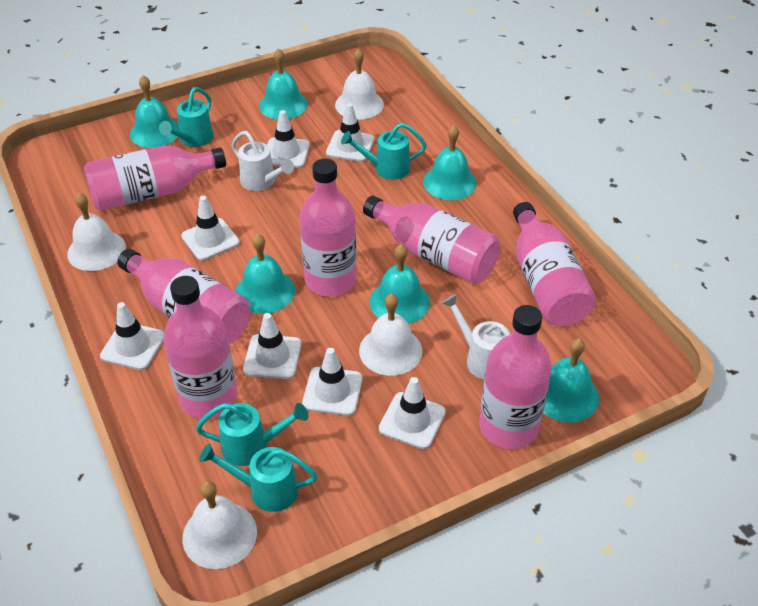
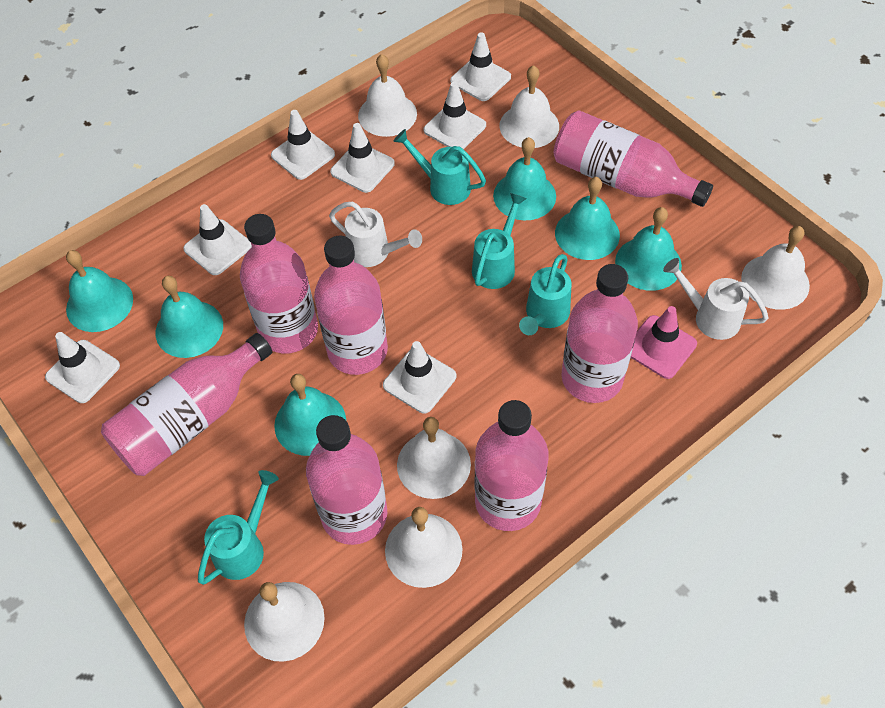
pink traffic cone: none = 0 -> [631,306,697,379] = 1
white bell: [67,193,126,271] [182,481,257,569] [335,48,384,120] [359,293,422,376] = 4 -> [244,582,325,662] [358,54,417,137] [385,507,463,588] [397,417,471,499] [500,65,559,148] [741,226,810,310] = 6

